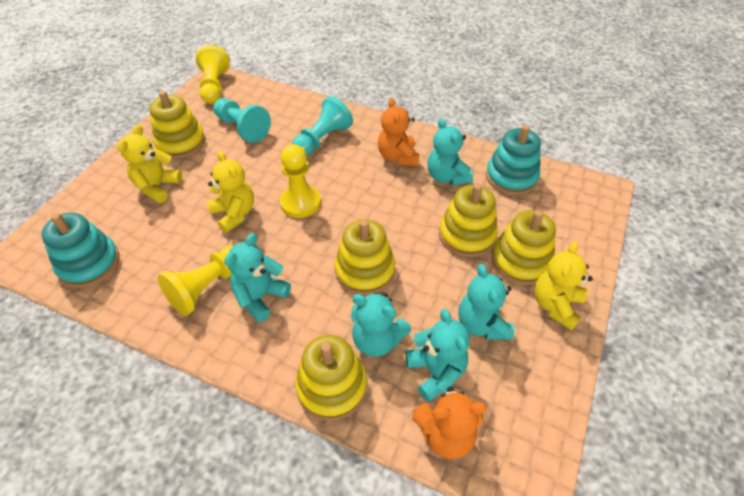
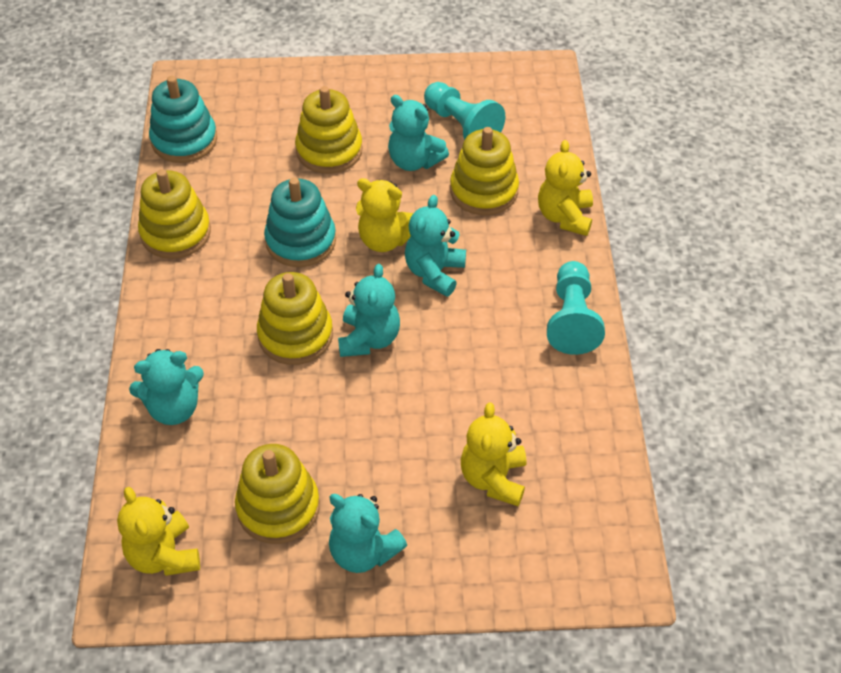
orange teddy bear: [378,98,419,166] [412,387,487,459] = 2 -> none = 0
yellow pawn: [158,245,233,316] [196,45,230,104] [280,144,321,218] = 3 -> none = 0
yellow teddy bear: [117,125,182,203] [207,151,254,233] [534,242,593,331] = 3 -> [117,487,200,576] [356,178,414,252] [461,403,526,506] [538,140,593,236] = 4

